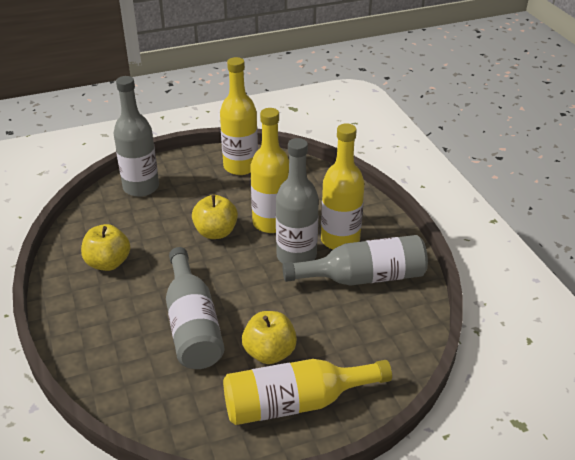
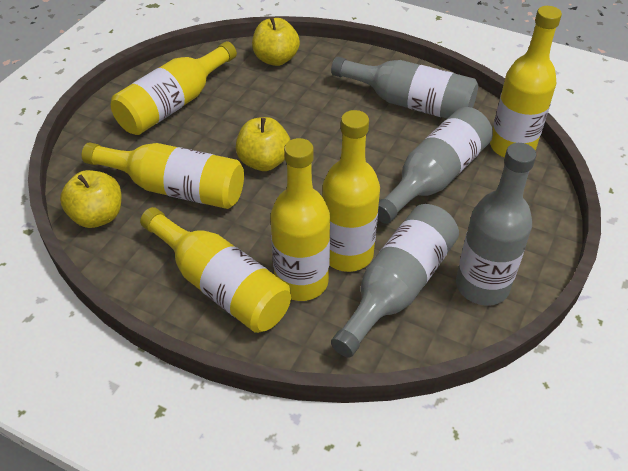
yellow bottle: [220,57,258,175] [223,359,392,425] [250,108,289,233] [321,123,365,250] = 4 -> [82,142,244,209] [111,41,237,135] [140,207,291,333] [270,138,330,301] [322,110,380,272] [490,6,562,158] = 6

